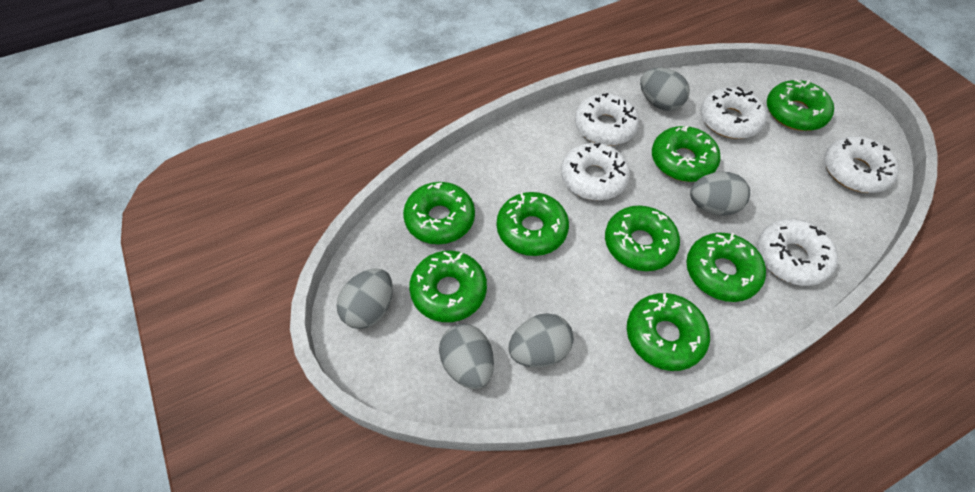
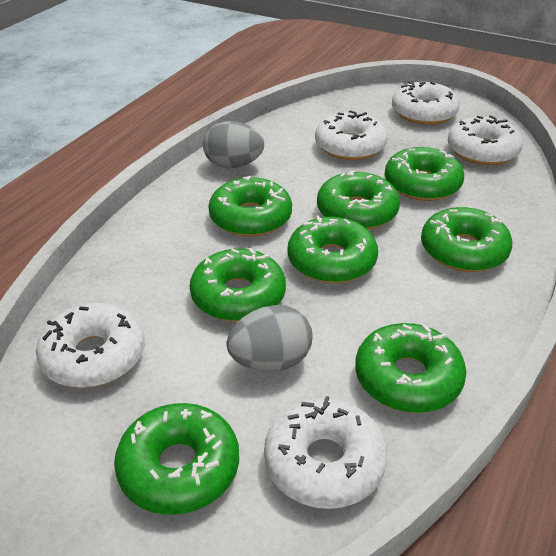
grey egg: [336,268,393,329] [439,324,494,389] [508,313,574,368] [640,68,690,111] [690,172,750,215] = 5 -> [203,121,264,168] [227,305,313,372] = 2

